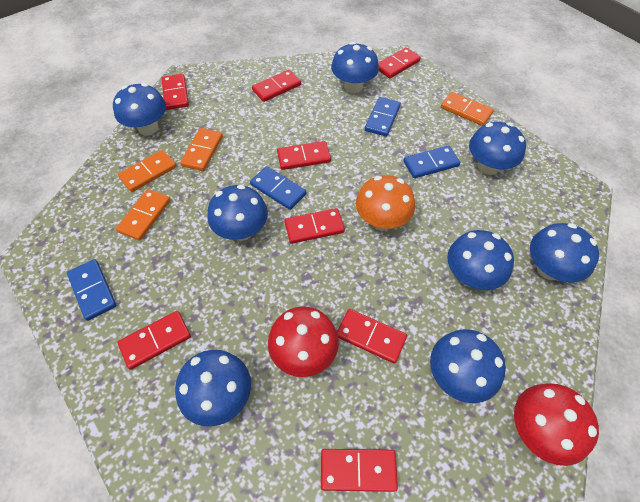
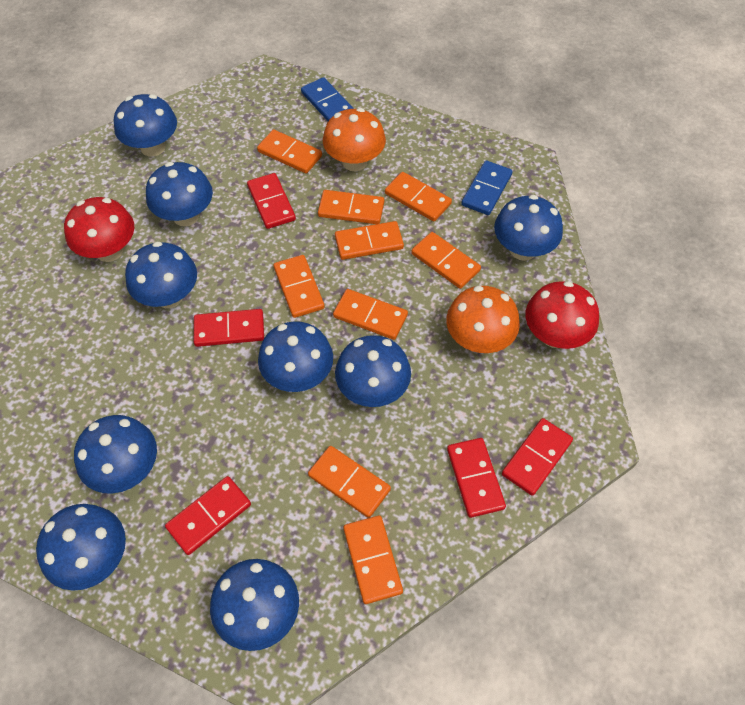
blue domino: [67,259,116,321] [250,166,306,210] [365,97,401,137] [403,145,460,178] = 4 -> [301,77,354,121] [461,160,513,215] = 2
blue mushroom: [113,83,166,135] [175,350,251,427] [207,185,268,241] [331,42,379,93] [430,329,506,403] [447,230,514,290] [469,122,526,175] [530,223,599,282] = 8 -> [36,504,126,591] [74,415,157,494] [114,94,177,157] [125,241,197,308] [146,162,213,226] [210,559,299,651] [258,321,333,392] [335,335,411,407] [494,195,563,261] = 9
orange domino: [116,189,171,241] [118,150,177,192] [180,128,223,171] [441,92,494,126] = 4 -> [257,130,322,174] [274,255,325,318] [308,446,391,518] [318,190,384,224] [333,289,408,340] [335,221,404,260] [343,515,403,604] [385,172,452,222] [411,232,481,289] = 9
orange mushroom: [356,175,415,231] = 1 -> [323,108,386,171] [446,286,520,353] = 2
red domino: [117,311,191,370] [161,74,189,110] [252,70,301,102] [277,141,331,170] [284,208,345,244] [321,449,398,492] [337,309,407,364] [378,47,421,78] = 8 -> [165,476,251,555] [194,309,264,347] [247,173,296,229] [447,438,506,518] [502,418,573,496] = 5

